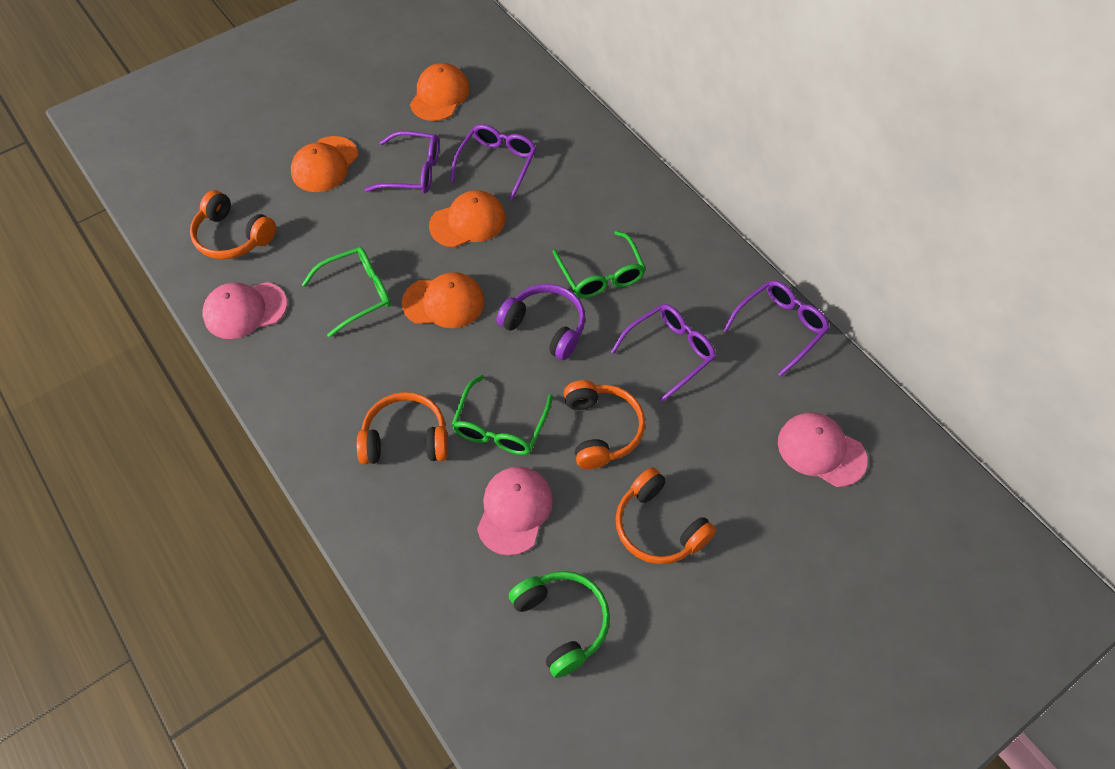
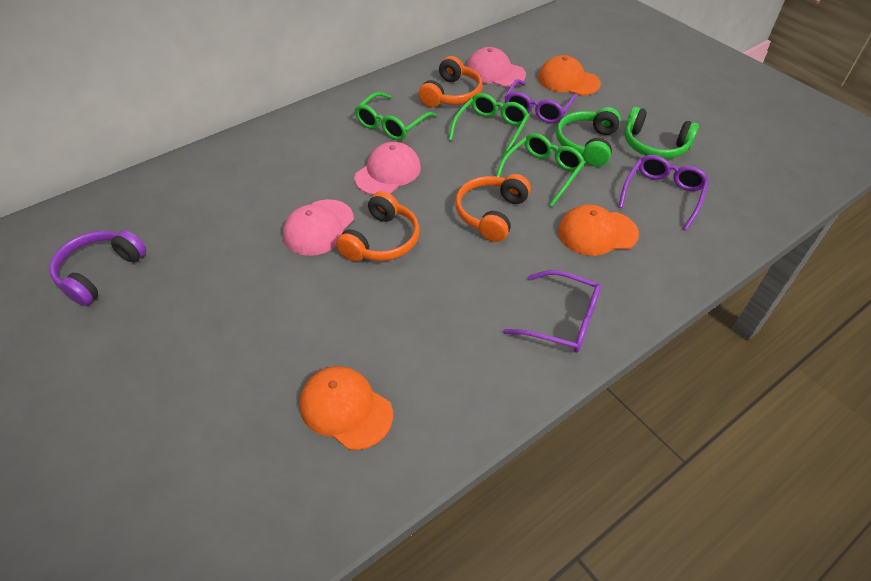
green headphones: [509,571,610,678] = 1 -> [556,107,621,167] [624,107,699,159] = 2
orange cap: [291,136,358,192] [402,272,485,328] [410,63,470,121] [429,190,506,248] = 4 -> [300,366,393,450] [538,55,601,96] [558,205,639,256] = 3
orange headphones: [190,190,276,259] [357,392,448,464] [564,380,645,469] [615,467,716,564] = 4 -> [336,191,420,261] [418,56,483,107] [455,174,531,242] = 3
purple glasses: [364,131,439,194] [450,124,537,201] [611,304,716,403] [723,280,830,377] = 4 -> [504,79,577,123] [504,270,601,353] [618,155,709,231] = 3

